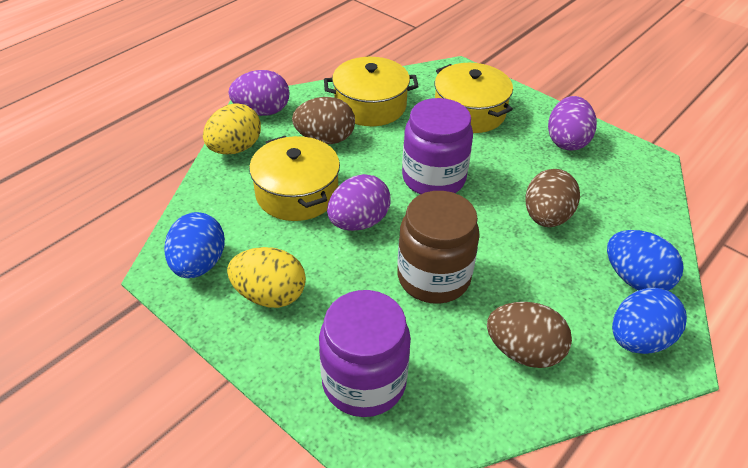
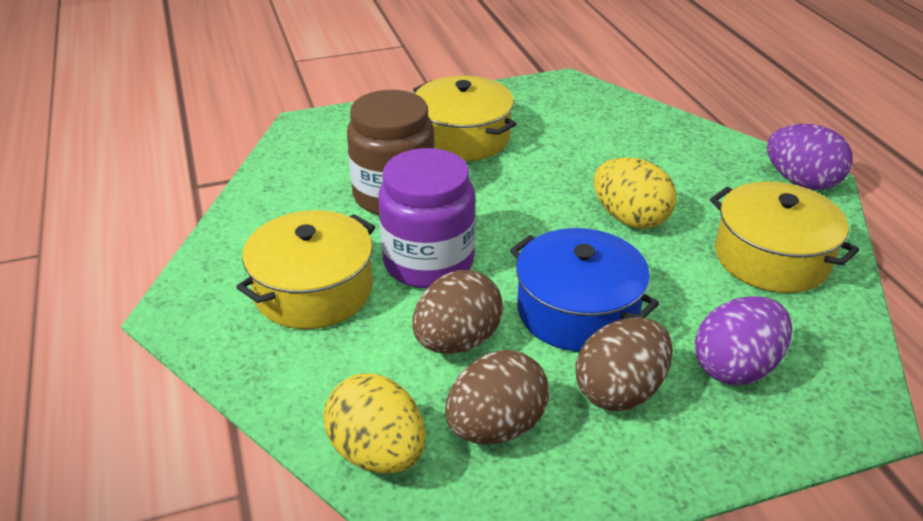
blue egg: [164,212,225,278] [607,230,684,291] [612,288,687,354] = 3 -> none = 0
blue pot: none = 0 -> [510,228,659,352] = 1
purple egg: [228,70,289,116] [327,174,391,231] [548,96,597,151] = 3 -> [695,296,792,385] [767,124,853,190] = 2
purple jar: [319,290,411,417] [402,98,473,195] = 2 -> [378,148,476,288] = 1

